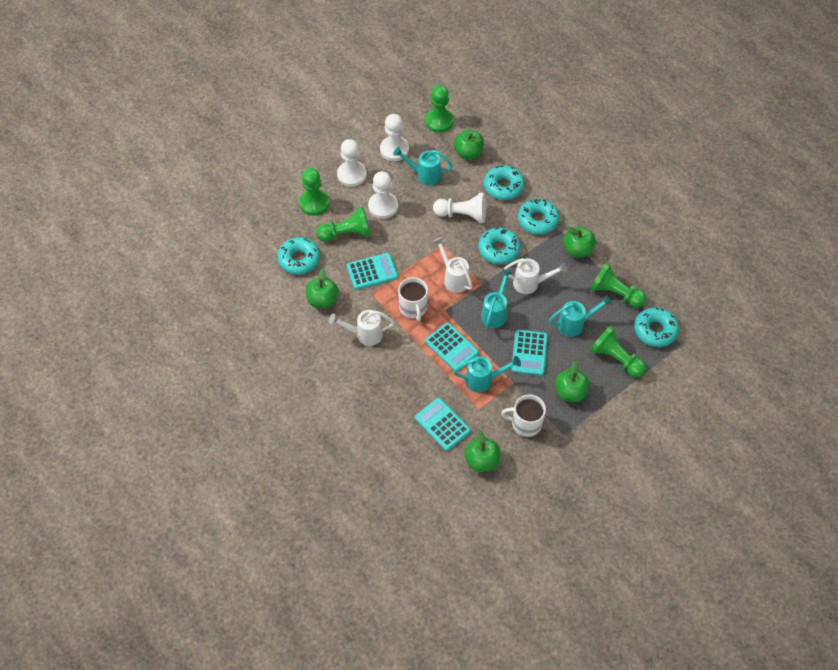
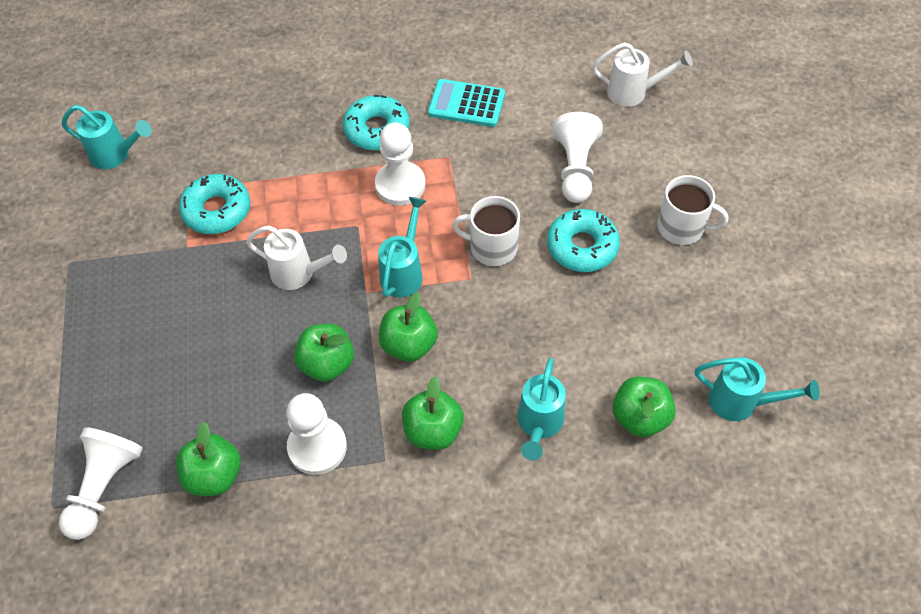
green pawn: [299,168,330,216] [316,206,371,242] [425,85,454,133] [590,262,646,308] [590,325,646,377] = 5 -> none = 0
turquoise calculator: [347,253,398,290] [415,398,471,451] [425,322,479,371] [511,330,548,376] = 4 -> [428,79,505,127] = 1
turquoise donut: [277,237,320,275] [478,227,521,264] [484,165,524,200] [518,199,559,235] [634,307,679,347] = 5 -> [179,174,250,234] [343,95,410,151] [547,209,620,272] = 3
white watering can: [329,310,395,346] [433,237,473,293] [504,258,567,294] = 3 -> [246,226,347,290] [592,42,693,106] = 2

